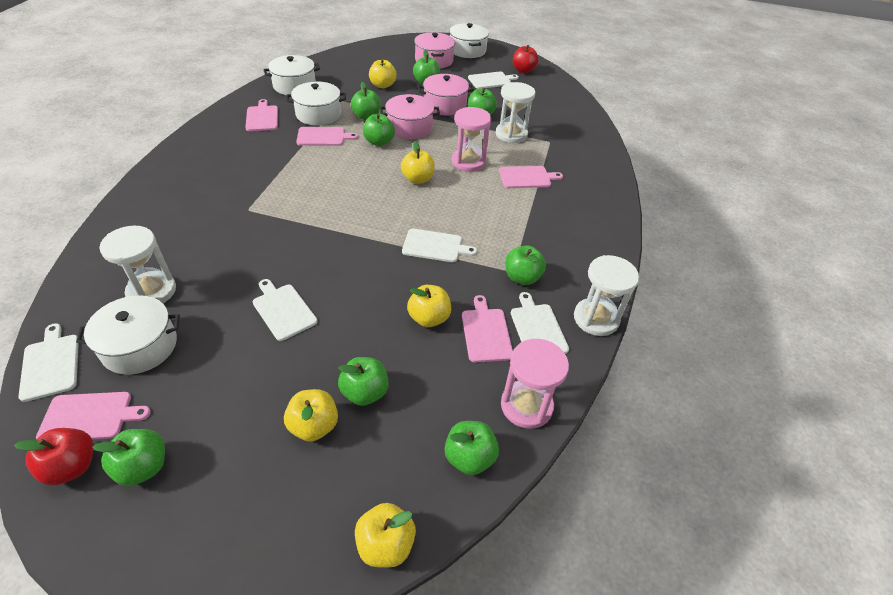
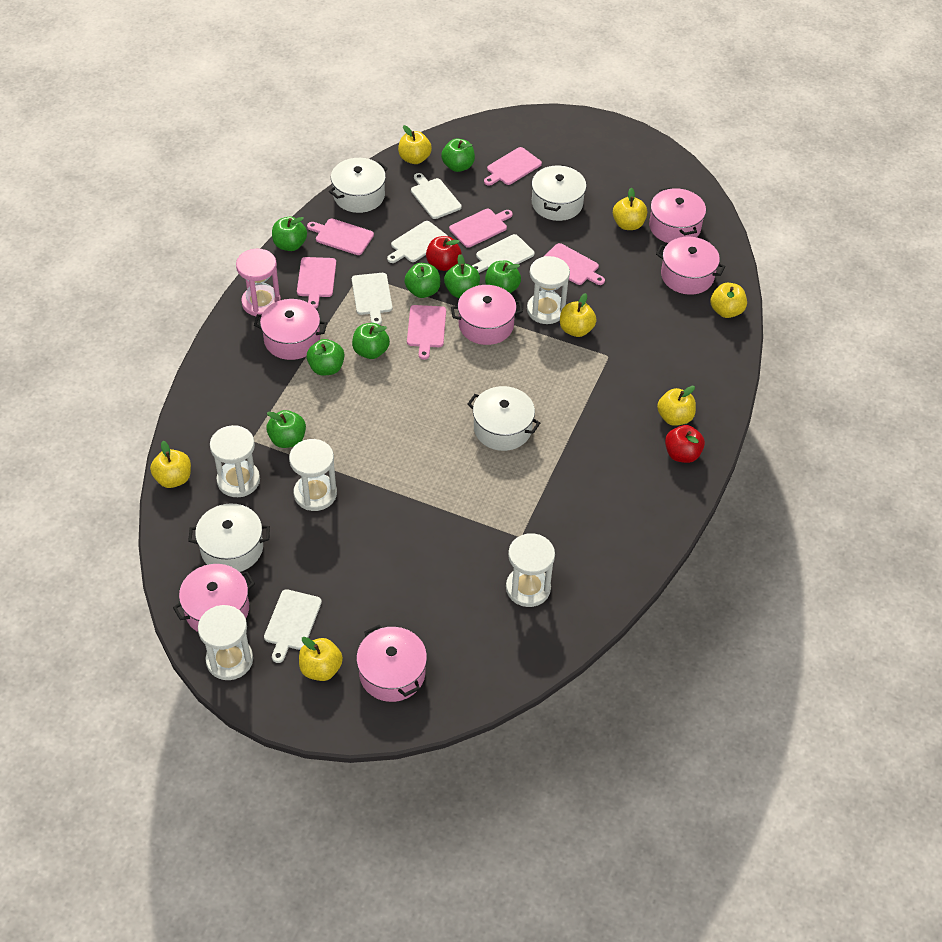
pink cutting board: [36,392,151,440] [245,99,278,131] [296,127,358,146] [462,295,513,362] [499,166,563,188] = 5 -> [297,257,336,309] [307,219,374,255] [407,305,446,360] [449,209,513,248] [484,147,542,186] [543,243,605,285] = 6
pink hourglass: [452,107,491,172] [501,339,569,429] = 2 -> [236,249,281,317] = 1
pink pot: [380,94,440,139] [414,32,455,69] [418,74,474,115] = 3 -> [173,564,255,632] [254,299,327,360] [356,625,427,702] [451,285,523,345] [649,187,706,243] [656,237,725,295] = 6
white hourglass: [99,226,176,303] [496,82,535,143] [574,255,639,336] = 3 -> [198,605,253,680] [210,425,260,497] [289,439,337,511] [506,533,555,607] [527,256,570,324] = 5
yellow apple: [284,389,338,442] [355,503,416,568] [369,59,397,89] [401,141,435,184] [407,285,451,327] = 5 -> [150,441,191,488] [299,637,343,681] [398,125,432,164] [560,293,597,337] [613,187,647,230] [657,386,696,426] [711,283,747,318] = 7

